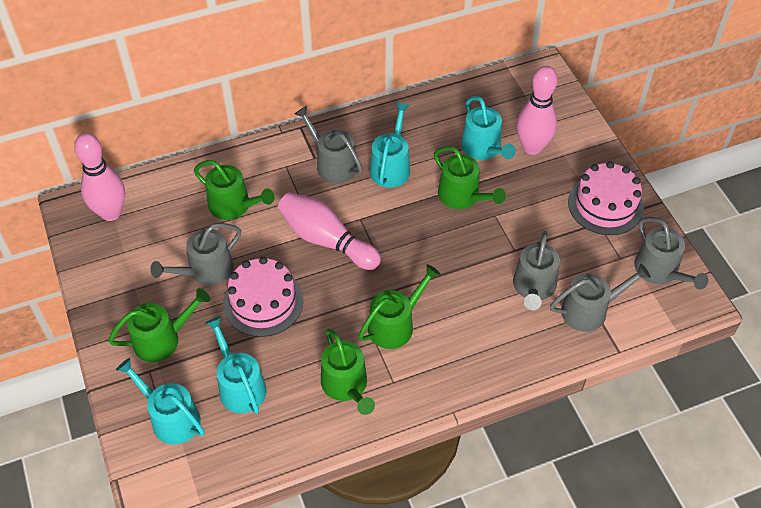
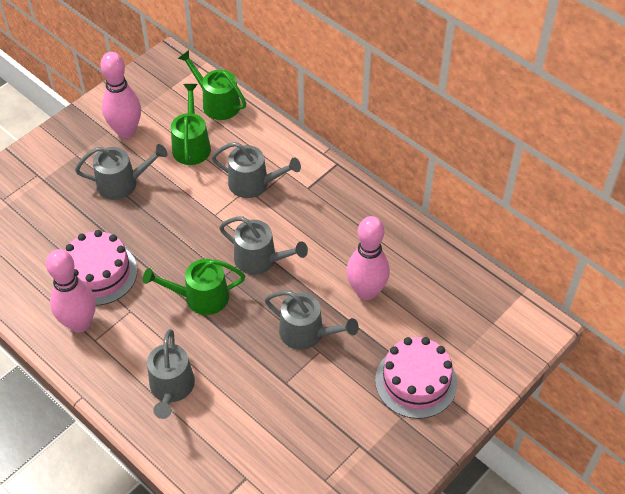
green watering can: [108,288,210,362] [194,160,274,220] [321,328,375,415] [358,264,440,349] [434,146,506,209] = 5 -> [143,259,245,315] [171,84,211,165] [178,50,246,120] = 3
turquoise watering can: [116,358,204,445] [205,316,267,414] [370,102,410,188] [461,96,516,160] = 4 -> none = 0

